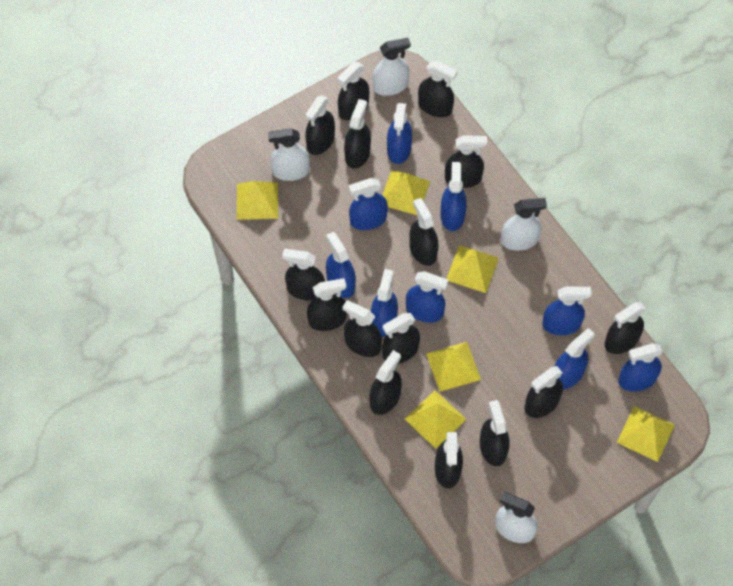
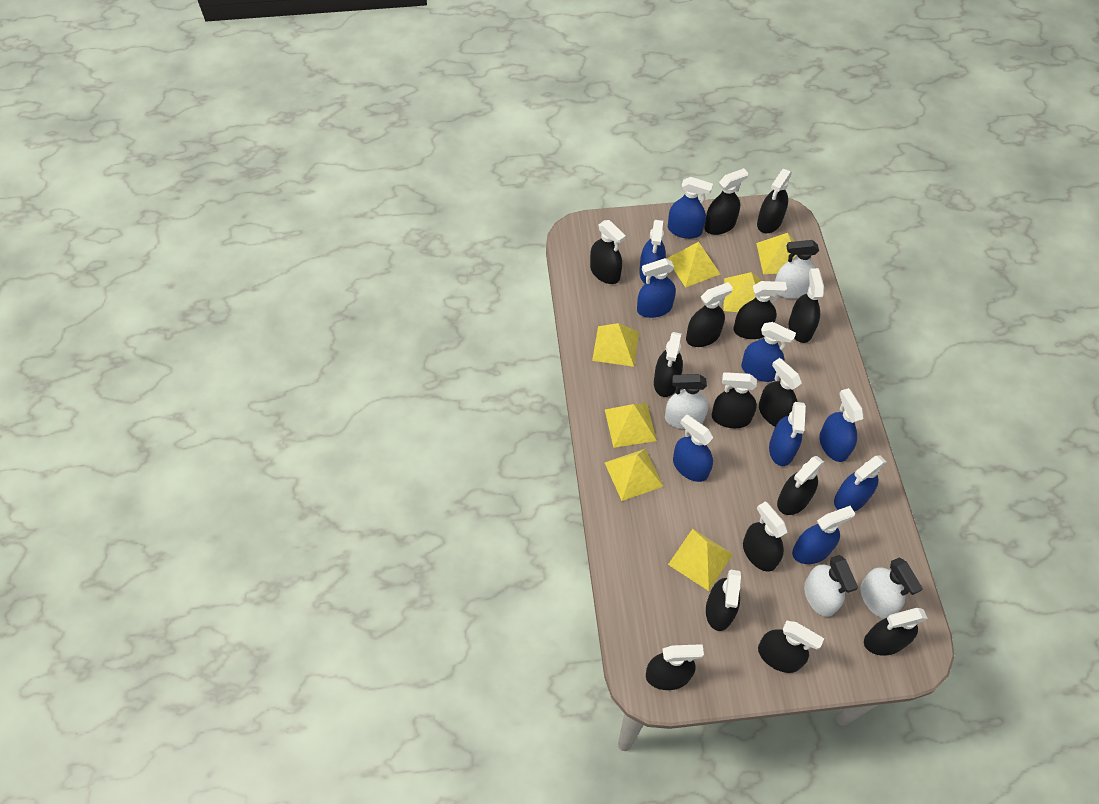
yellow pyramid: [237,181,278,220] [382,171,430,215] [405,390,467,449] [426,342,481,392] [446,245,499,293] [617,406,675,462] = 6 -> [592,323,639,367] [605,403,657,448] [605,448,664,501] [667,242,720,288] [668,529,733,591] [723,272,763,312] [756,233,797,274] = 7

